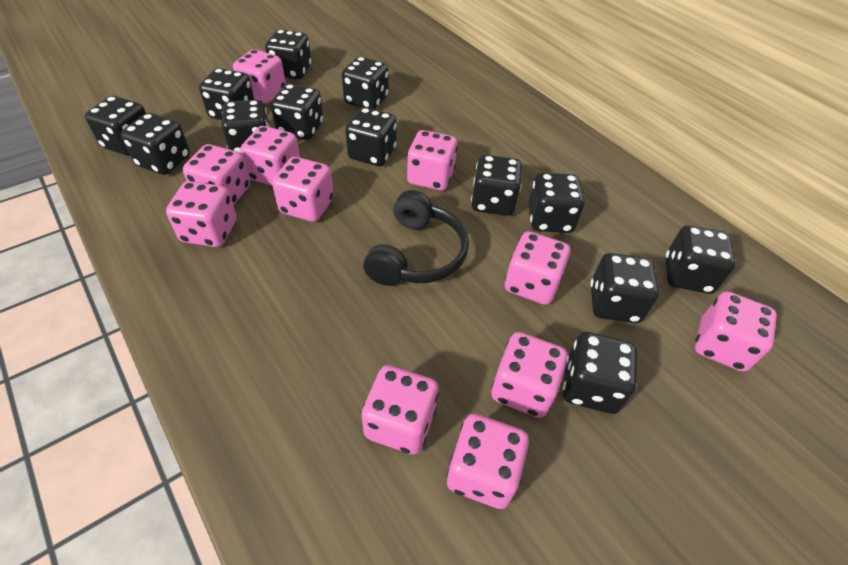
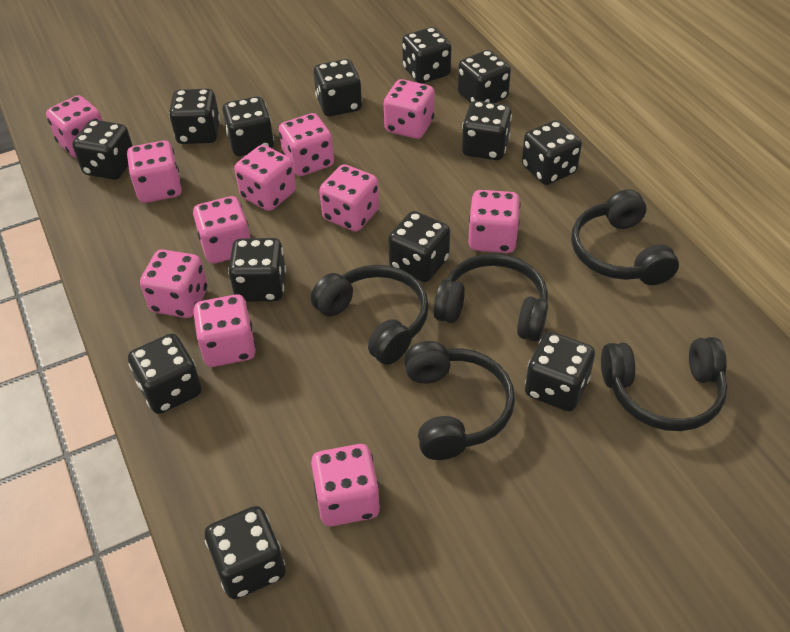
black headphones: [363,190,469,286] = 1 -> [311,265,429,365] [404,341,515,460] [433,253,548,341] [571,189,679,285] [601,337,728,431] = 5

